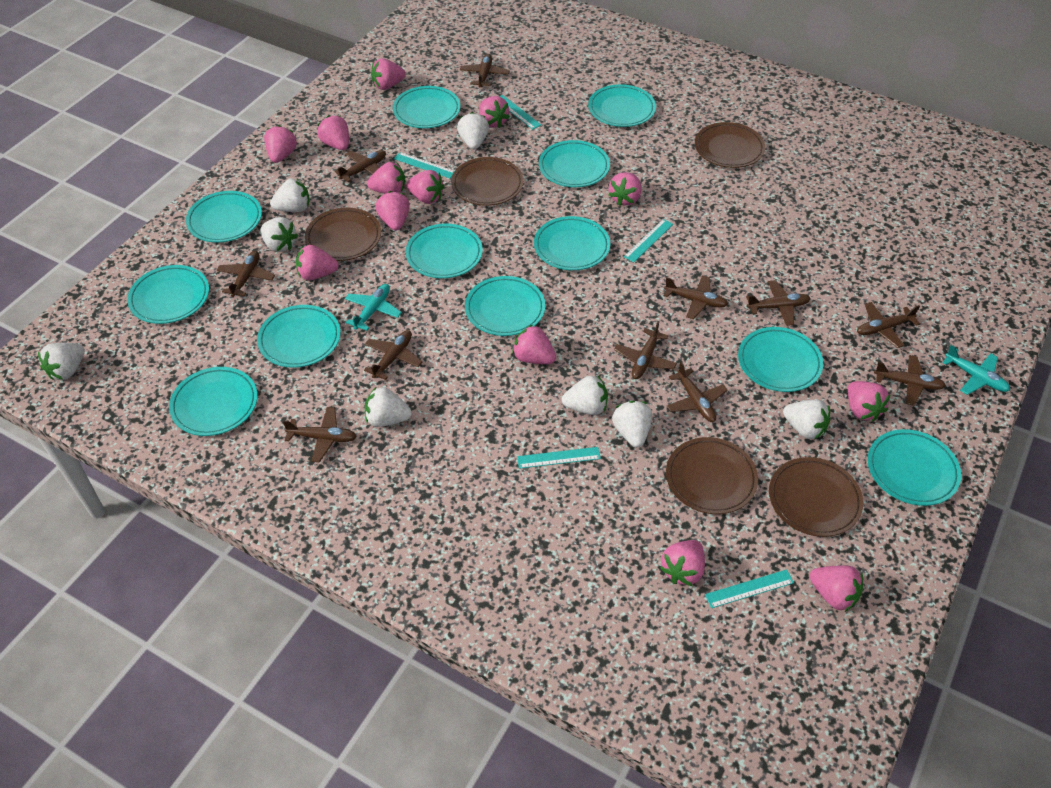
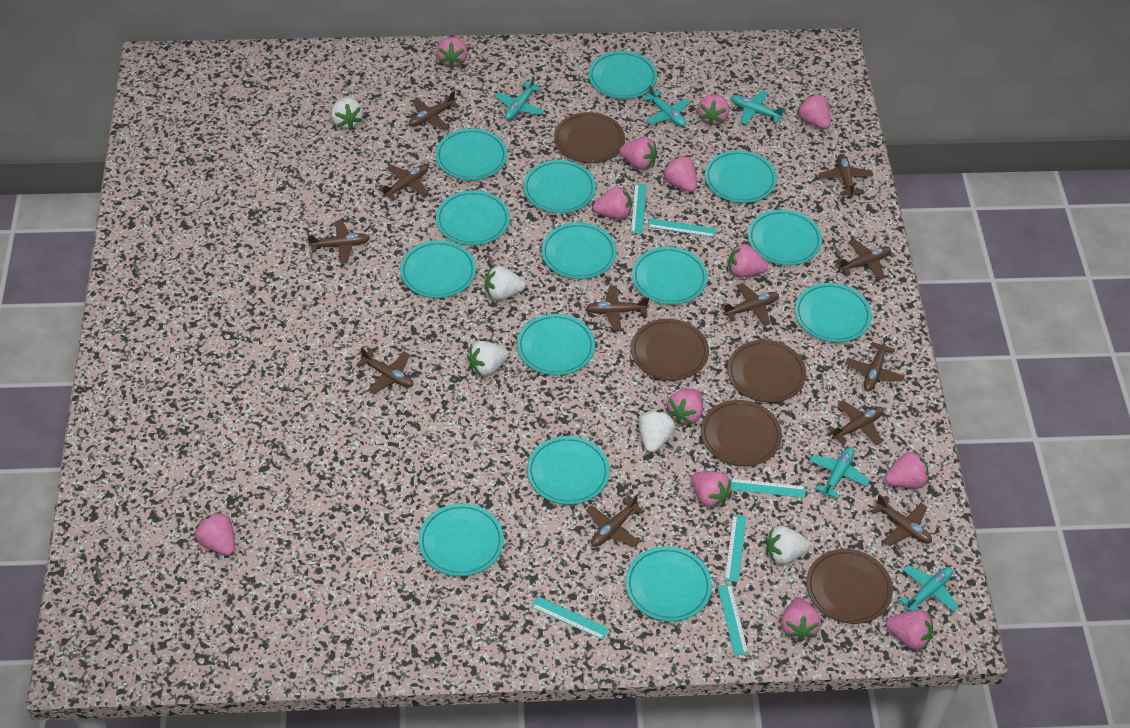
brown plane: [217,251,275,297] [283,407,357,462] [335,150,386,182] [364,330,423,380] [460,54,510,87] [614,321,677,379] [664,275,728,319] [667,362,728,422] [746,280,811,326] [857,302,920,348] [874,355,946,406] = 11 -> [307,220,370,263] [356,348,414,394] [378,164,429,200] [409,91,460,130] [586,286,649,331] [586,495,645,547] [721,283,779,326] [818,154,873,198] [827,401,884,446] [835,239,891,280] [845,336,905,391] [871,494,932,546] = 12
turquoise plane: [345,284,402,331] [942,345,1010,395] = 2 -> [495,75,544,120] [642,85,690,127] [731,90,785,125] [809,447,870,499] [898,565,959,612] = 5
turquoise plate: [127,265,209,324] [169,367,258,436] [186,191,262,243] [257,305,341,368] [393,86,460,128] [405,224,483,278] [465,276,545,336] [534,216,610,270] [539,140,610,187] [588,84,656,127] [738,327,823,392] [868,429,961,506] = 12 -> [400,240,476,298] [419,503,504,576] [436,128,507,180] [436,190,510,245] [517,314,595,376] [523,160,596,213] [527,436,610,505] [542,222,616,279] [588,51,657,99] [626,546,712,622] [632,247,708,305] [705,150,777,203] [748,210,822,266] [795,283,872,343] = 14
turquoise ruler: [394,152,454,178] [499,95,541,129] [517,447,601,469] [624,219,673,262] [705,569,794,608] = 5 -> [531,596,609,640] [631,184,647,234] [648,218,716,237] [717,584,749,656] [725,515,746,582] [730,478,806,498] = 6
white strawberry: [38,343,85,380] [261,217,298,252] [270,178,310,212] [365,387,412,427] [457,112,489,149] [562,376,608,415] [612,401,652,447] [783,400,830,440] = 8 -> [331,98,363,130] [467,341,509,377] [485,266,526,301] [639,410,675,453] [766,526,810,565] = 5

